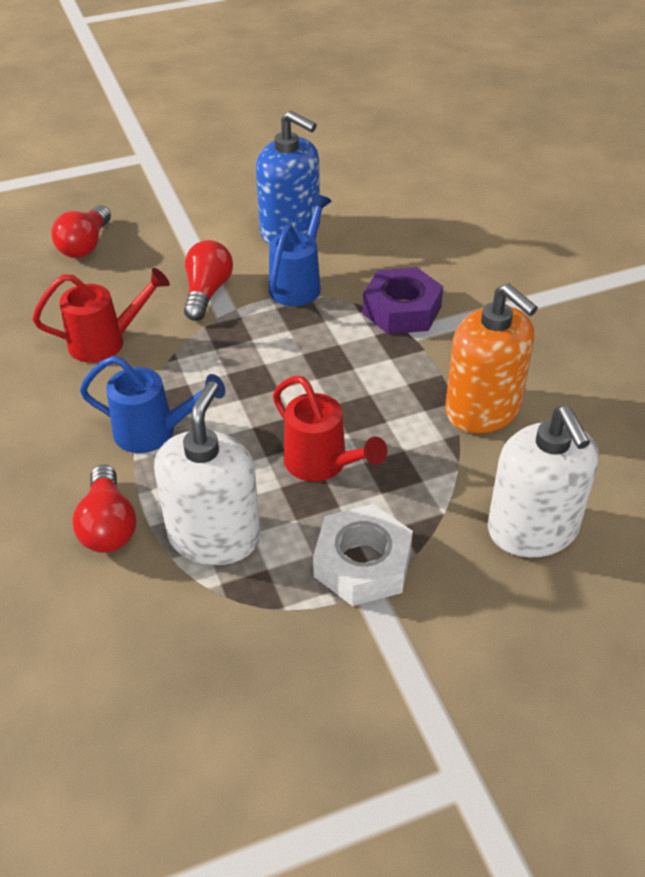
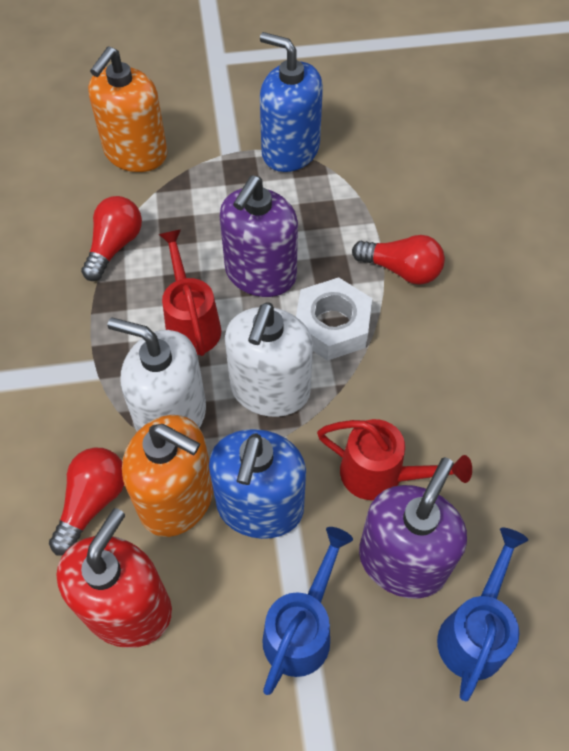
blue soap dispenser: [256,111,320,244] = 1 -> [209,429,306,539] [260,32,323,172] = 2
orange soap dispenser: [445,284,538,433] = 1 -> [88,47,168,172] [122,415,213,537] = 2
purple nut: [363,267,443,334] = 1 -> none = 0
purple soap dispenser: none = 0 -> [220,175,298,297] [359,457,467,599] = 2
red soap dispenser: none = 0 -> [56,508,172,648] = 1

